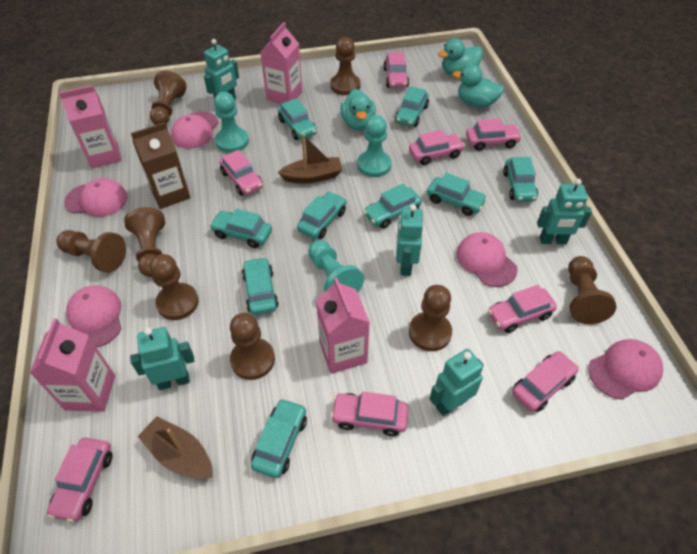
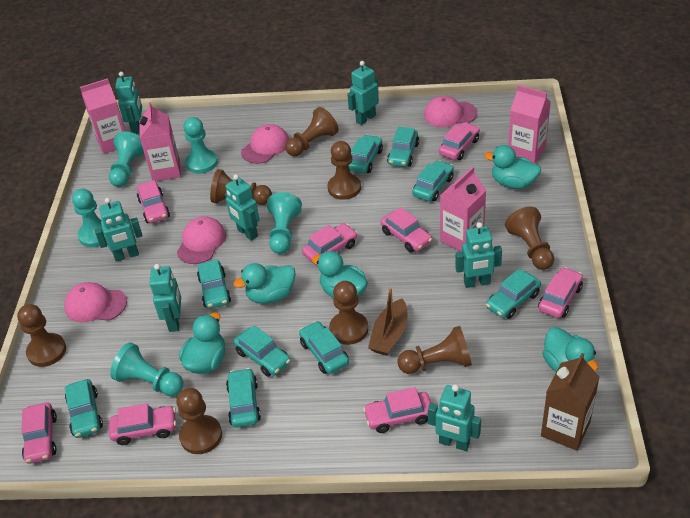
brown boat: [138,416,213,479] [278,133,343,183] = 2 -> [368,287,408,356] = 1
pink cap: [64,178,128,217] [66,285,122,348] [171,112,219,149] [457,232,518,287] [588,339,663,400] = 5 -> [64,282,127,322] [177,216,226,264] [241,124,289,164] [424,96,477,127] = 4
turquoise duck: [341,89,376,130] [438,38,483,75] [452,64,504,107] = 3 -> [179,312,225,374] [234,263,296,304] [312,251,368,298] [484,145,541,189] [543,327,598,372] = 5
turquoise pawn: [214,92,249,153] [308,240,364,293] [357,115,392,177] = 3 -> [72,189,107,247] [109,132,144,187] [110,342,183,396] [184,117,218,174] [267,192,302,254] = 5
turquoise robot: [130,327,195,390] [204,39,239,99] [396,204,423,276] [430,349,484,416] [537,179,592,244] = 5 -> [95,198,143,262] [115,72,142,134] [150,264,181,332] [225,174,260,241] [347,61,379,125] [428,384,481,451] [455,222,502,288] = 7

